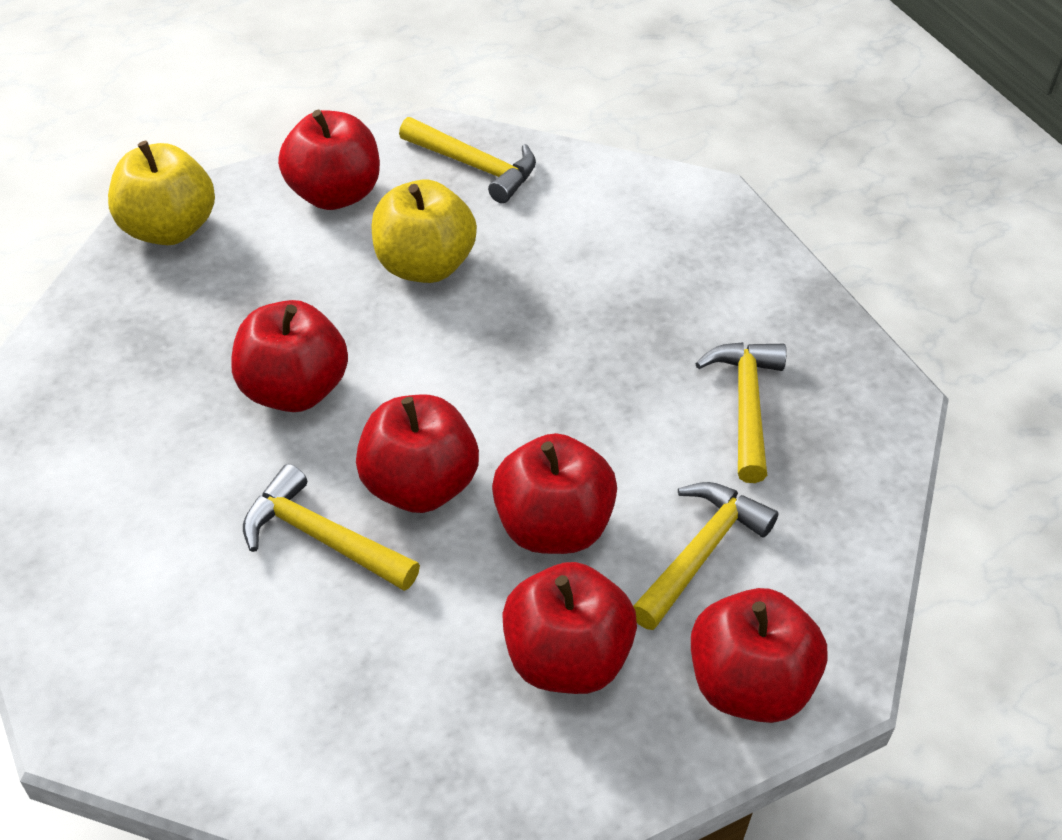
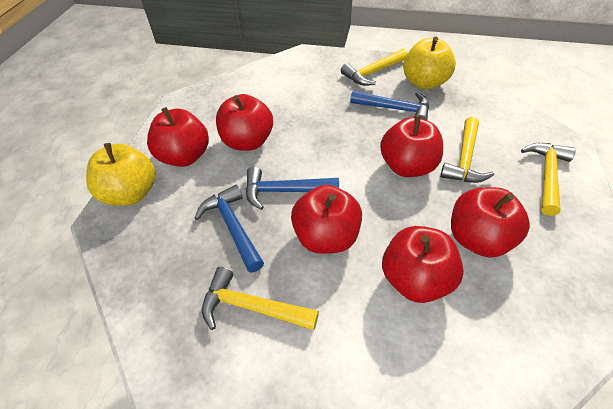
blue hammer: none = 0 -> [195,185,264,273] [246,167,339,210] [350,91,429,120] = 3

